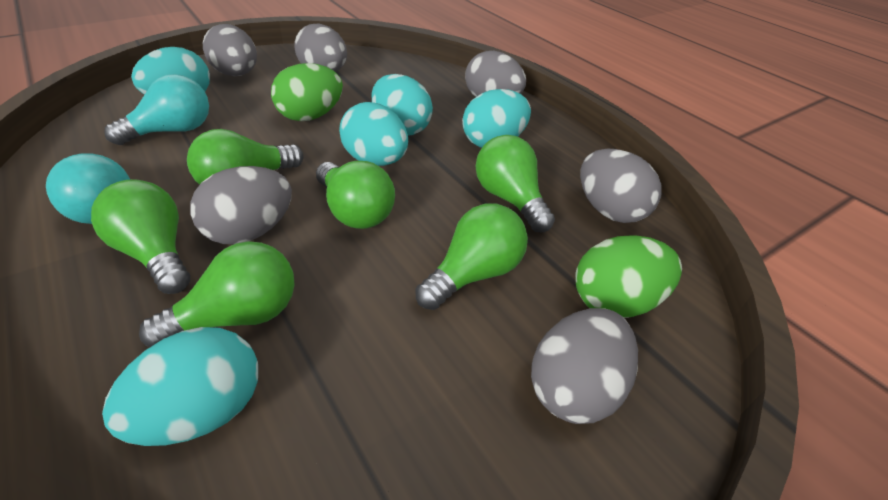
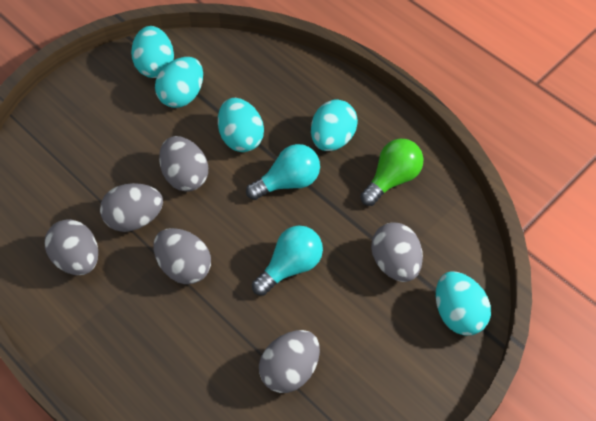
green egg: [271,63,343,121] [575,235,682,318] = 2 -> none = 0
green light bulb: [91,179,190,294] [139,241,295,347] [187,129,303,185] [316,161,395,229] [415,203,528,310] [475,135,555,232] = 6 -> [360,139,424,206] = 1

